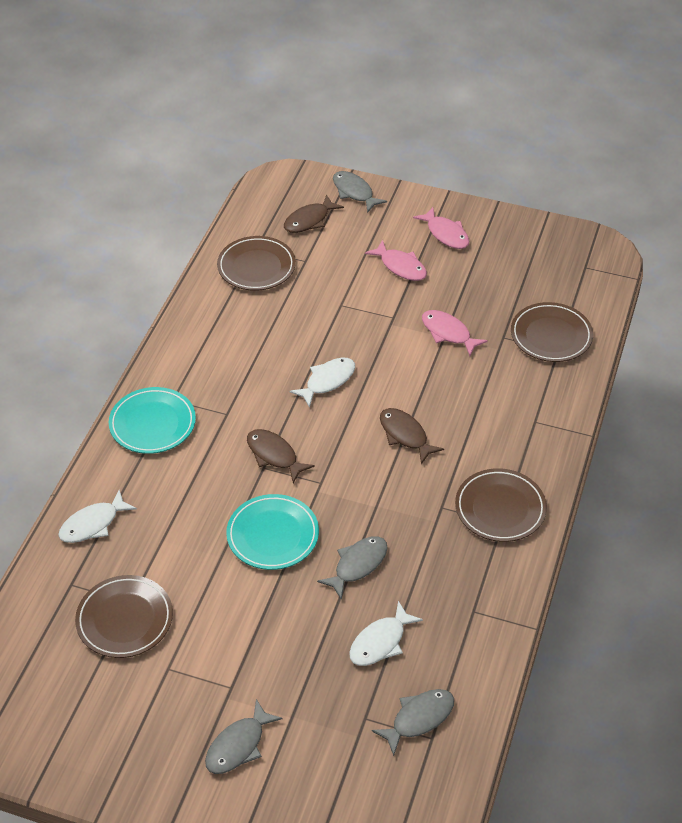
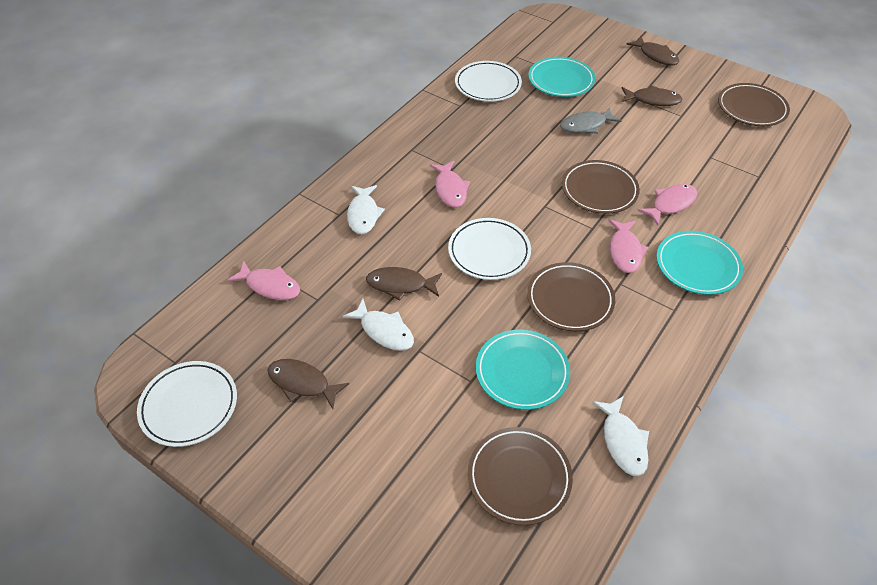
brown fish: [247,429,315,483] [284,194,344,233] [380,408,444,464] = 3 -> [267,359,349,409] [366,267,442,301] [622,86,683,106] [626,36,679,65] = 4
grey fish: [205,699,283,774] [317,536,387,600] [333,171,387,213] [372,689,454,756] = 4 -> [560,107,621,134] = 1
pink fish: [365,240,427,281] [413,207,469,249] [422,310,488,356] = 3 -> [227,261,300,300] [430,161,470,208] [608,219,648,273] [637,184,697,225] = 4
turquoise plate: [109,387,196,454] [226,494,319,570] = 2 -> [476,330,570,410] [528,57,595,97] [656,231,743,295] = 3
white plate: none = 0 -> [137,361,237,447] [448,218,531,280] [455,61,522,102] = 3

